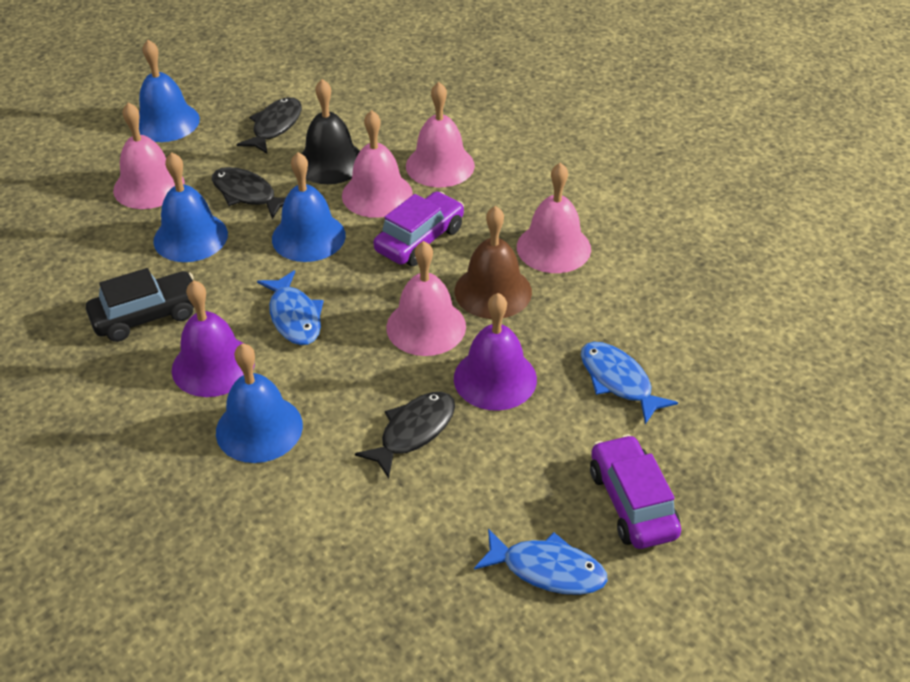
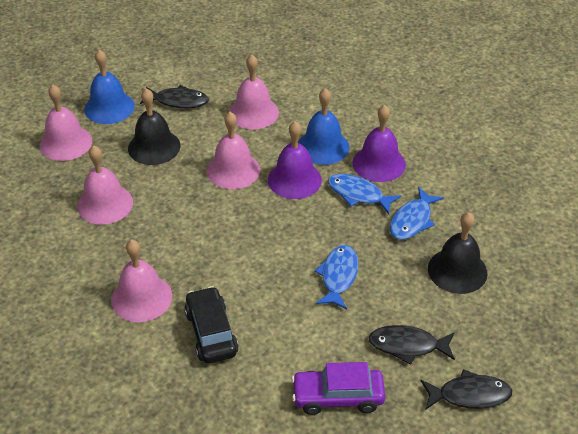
black bell: [301,79,360,184] = 1 -> [128,88,180,165] [428,212,487,294] = 2
blue bell: [139,40,200,142] [153,152,228,262] [216,343,303,463] [272,152,346,262] = 4 -> [84,50,135,124] [298,88,349,165] = 2
brown bell: [455,206,532,319] = 1 -> none = 0
purple car: [373,191,464,266] [590,434,681,549] = 2 -> [291,362,385,415] = 1

